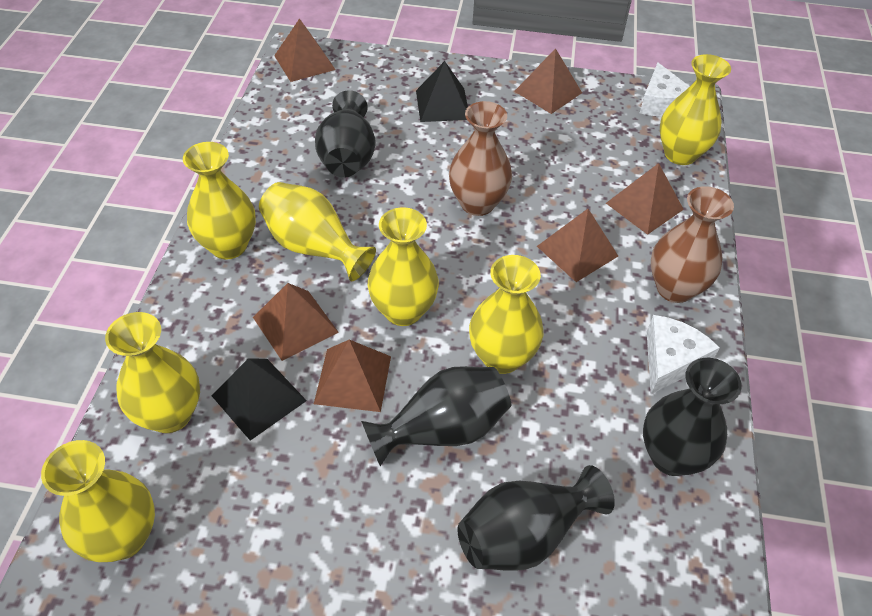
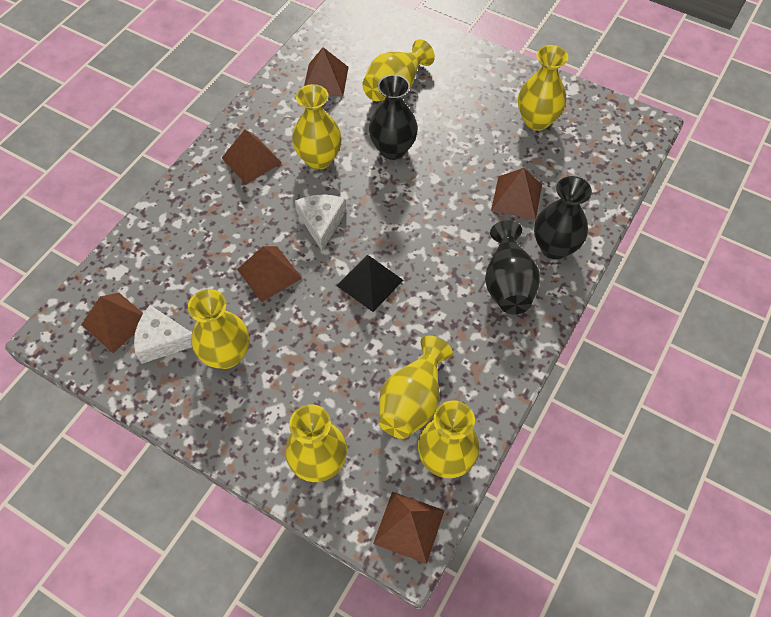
black pyramid: [212,358,307,441] [416,61,468,122] = 2 -> [337,255,403,312] = 1
black vase: [315,90,376,177] [361,366,511,466] [457,465,615,571] [643,358,742,476] = 4 -> [369,74,418,160] [485,220,540,314] [534,176,592,260] = 3
brown vase: [449,101,512,216] [651,186,734,303] = 2 -> none = 0

